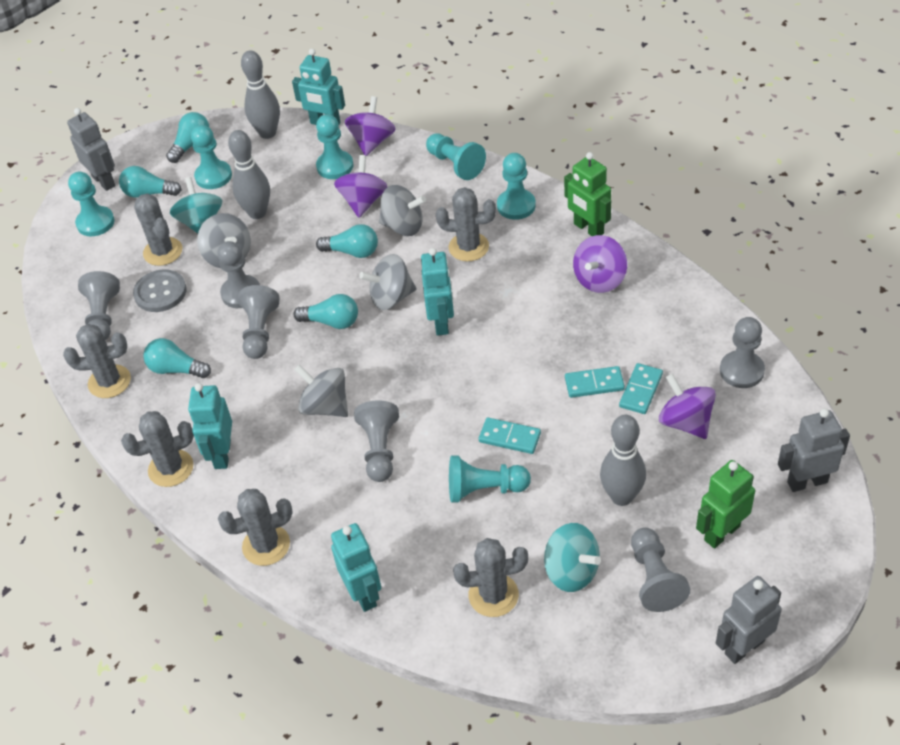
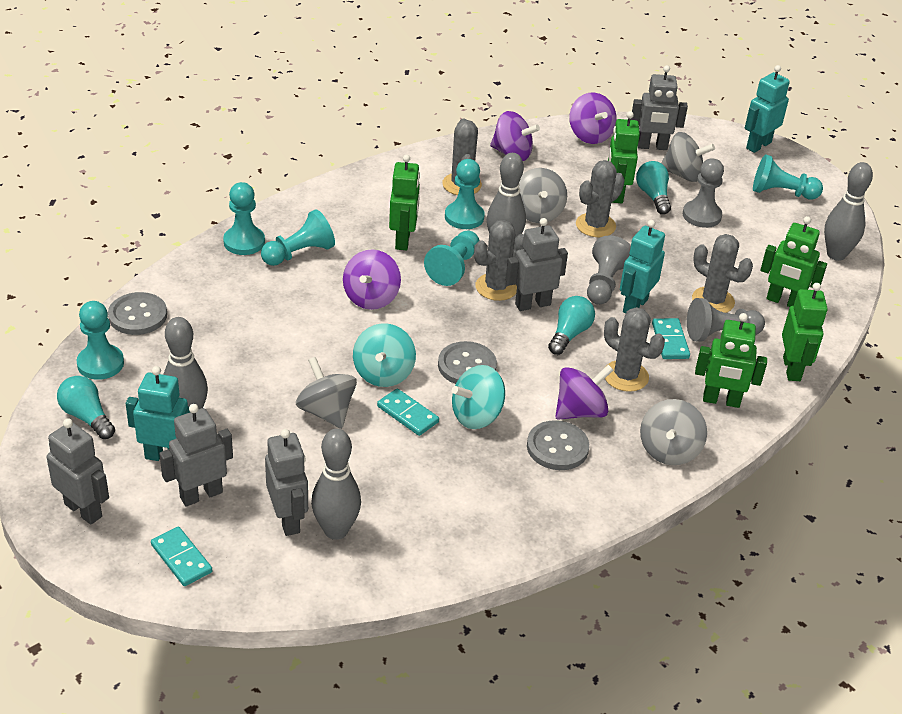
green robot: [564,152,611,236] [696,460,755,548] = 2 -> [389,154,420,250] [608,111,640,203] [695,313,767,408] [760,216,827,307] [782,283,828,381] = 5
grey bowling pin: [228,130,270,219] [241,50,280,139] [600,415,646,506] = 3 -> [163,317,208,409] [311,429,361,540] [487,153,526,238] [824,162,873,261] = 4
grey button: [133,269,186,312] = 1 -> [108,292,167,335] [438,341,497,384] [527,420,589,470] = 3
grey cactus: [63,324,131,398] [121,411,194,487] [134,193,183,266] [218,489,293,566] [436,187,496,261] [453,538,528,617] = 6 -> [442,119,482,195] [474,220,524,301] [576,160,625,237] [604,307,665,392] [692,234,753,313] = 5
grey pawn: [78,271,120,341] [217,241,260,308] [238,285,280,359] [354,400,399,482] [631,528,690,612] [720,317,765,388] = 6 -> [587,235,631,305] [683,158,724,228] [687,298,765,342] = 3
grey robot: [67,108,115,191] [716,576,782,664] [778,409,850,492] = 3 -> [47,418,109,524] [159,404,233,506] [265,429,308,536] [506,218,568,311] [631,65,688,150] = 5
turquoise light bulb: [119,166,181,198] [144,338,211,378] [166,112,209,163] [293,294,358,329] [316,224,378,258] = 5 -> [57,376,115,439] [548,296,595,355] [636,161,671,215] = 3
turquoise robot: [188,383,232,469] [292,49,345,125] [331,523,381,612] [421,248,454,336] = 4 -> [126,366,190,461] [620,220,665,314] [745,65,790,153] = 3

